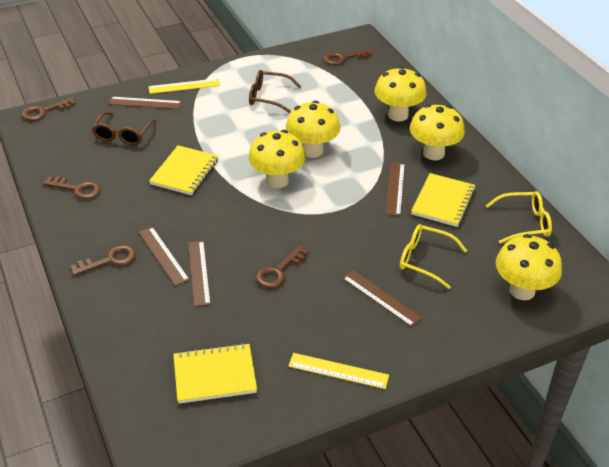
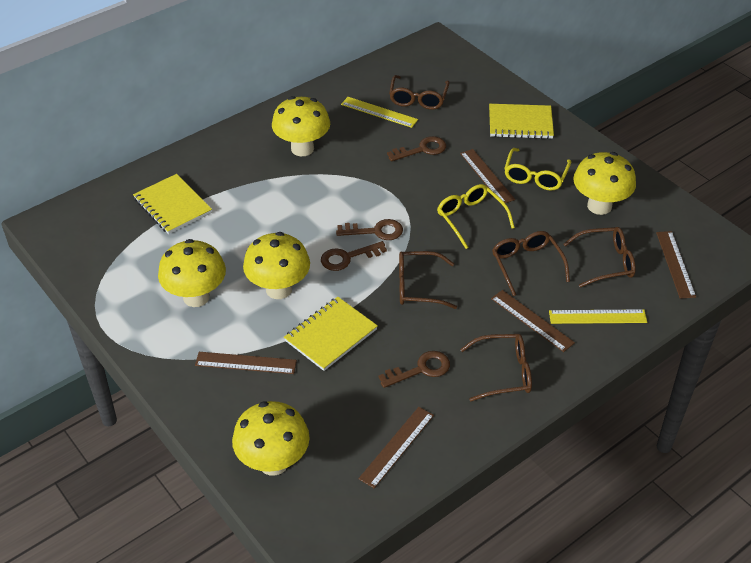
brown glasses: [92,112,157,145] [249,70,302,113] = 2 -> [389,75,450,110] [399,251,457,309] [460,334,532,402] [492,231,570,296] [563,227,636,288] = 5
brown key: [22,98,76,121] [43,176,101,199] [71,244,136,276] [256,246,309,288] [324,49,372,65] = 5 -> [321,241,387,271] [336,219,403,240] [379,351,450,388] [387,136,446,161] = 4

